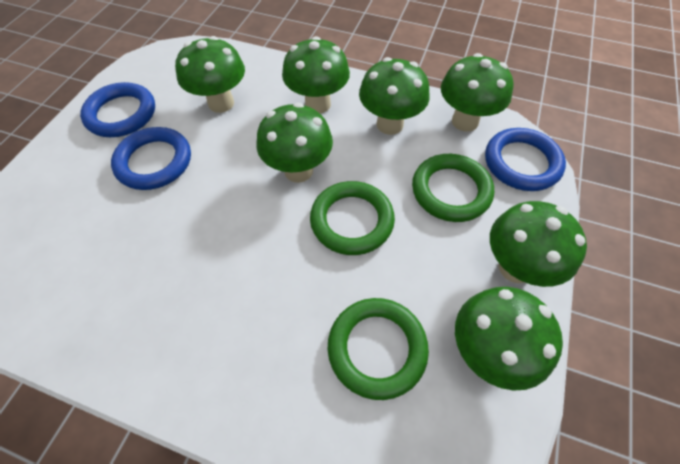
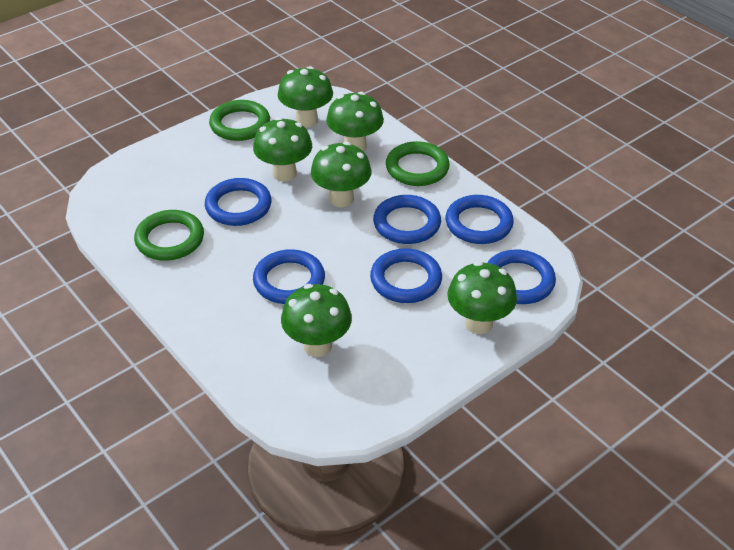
blue ring: [80,82,155,137] [111,127,191,190] [485,128,566,191] = 3 -> [205,178,271,226] [253,249,325,304] [370,248,442,303] [373,195,441,244] [446,195,514,244] [487,250,556,304] = 6
green mushroom: [175,36,245,113] [257,103,333,183] [282,36,350,113] [359,57,430,135] [441,53,514,132] [455,287,563,391] [490,201,587,287] = 7 -> [253,117,312,182] [278,66,333,127] [281,284,352,357] [311,142,371,207] [326,92,384,152] [447,261,517,334] = 6

